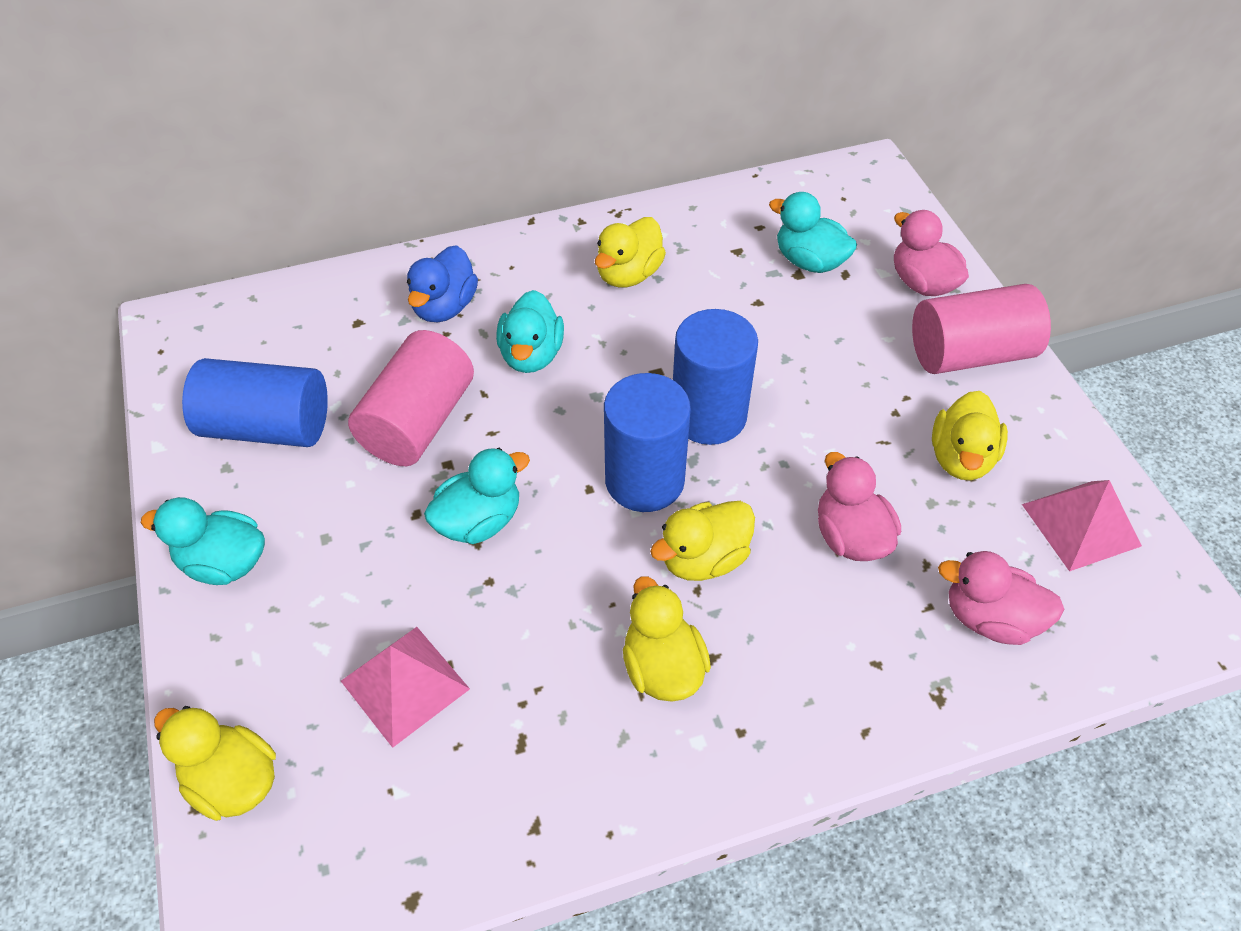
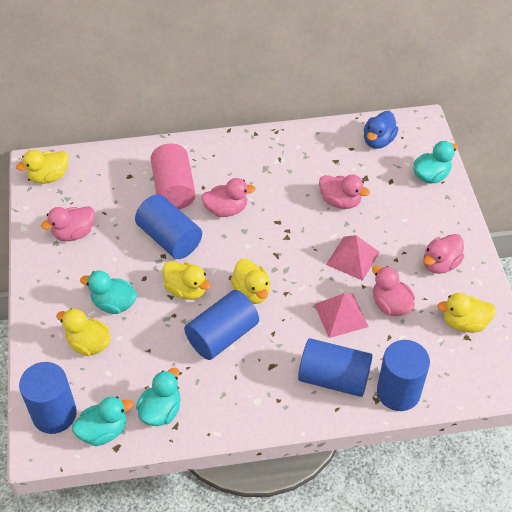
blue cylinder: [182,358,328,447] [604,373,691,512] [673,309,758,445] = 3 -> [19,362,77,434] [135,194,202,259] [184,290,259,360] [298,338,373,397] [377,340,430,411] = 5
pink cylinder: [348,330,474,466] [912,284,1051,374] = 2 -> [151,143,196,209] = 1
pink duck: [818,452,901,561] [894,210,969,296] [938,551,1064,645] = 3 -> [41,206,95,241] [201,178,256,217] [319,175,370,209] [372,265,415,316] [424,234,464,274] = 5

